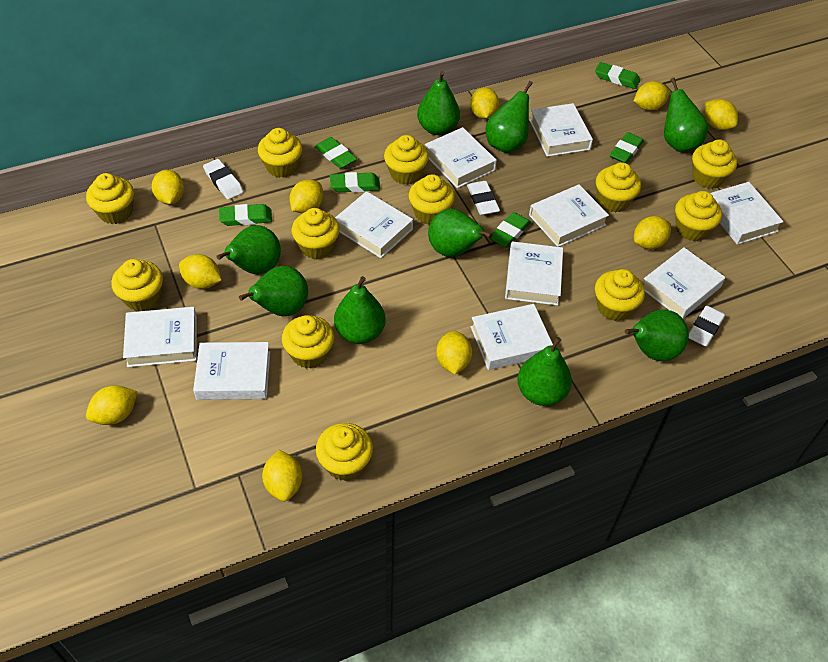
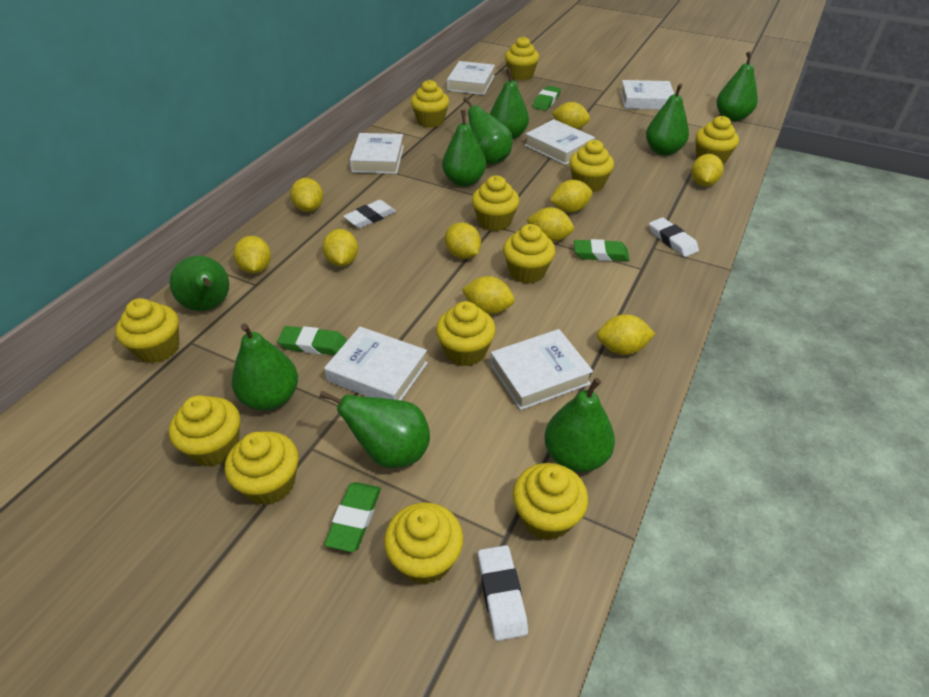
green eraser: [219,204,272,226] [315,137,357,169] [330,172,380,193] [489,212,531,248] [595,62,640,89] [610,132,644,163] = 6 -> [277,326,347,355] [324,482,381,552] [533,86,561,111] [574,239,629,261] = 4
white book: [123,307,197,367] [193,342,270,400] [335,191,413,258] [425,127,497,188] [471,304,553,370] [505,241,563,306] [529,103,593,157] [529,185,609,247] [643,247,725,318] [710,182,784,245] = 10 -> [324,327,428,400] [350,133,404,174] [447,61,495,95] [490,329,593,410] [525,119,595,165] [620,80,674,110] = 6

